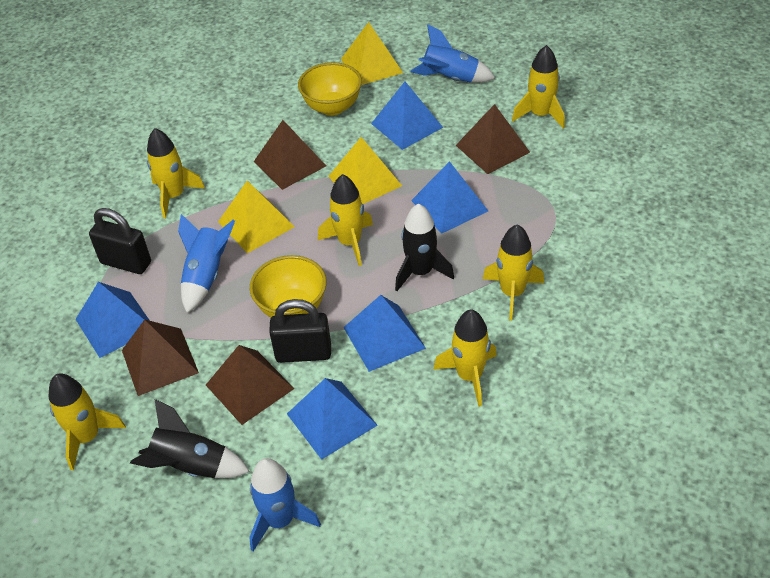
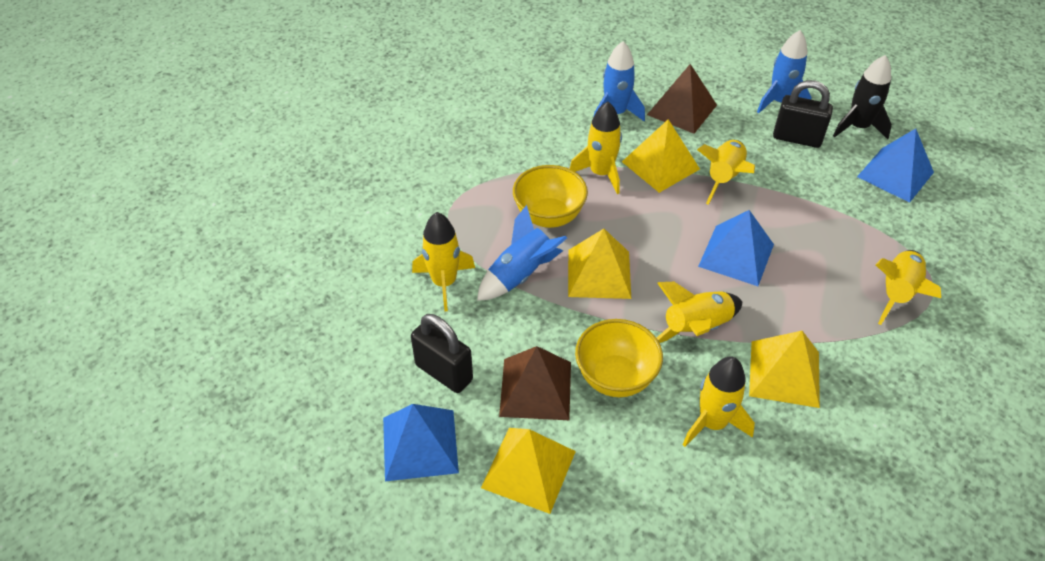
black rocket: [130,399,250,478] [395,203,454,291] = 2 -> [833,55,892,139] = 1
blue pyramid: [76,282,150,358] [287,378,378,460] [343,295,426,372] [371,82,443,150] [411,161,488,234] = 5 -> [383,404,459,481] [698,210,774,286] [857,129,934,203] = 3
brown pyramid: [122,319,199,396] [206,345,294,425] [254,120,326,190] [456,104,530,174] = 4 -> [499,346,571,420] [647,64,717,134] = 2
yellow pyramid: [218,181,295,253] [328,137,402,204] [341,22,403,85] = 3 -> [481,428,576,514] [568,229,631,299] [622,119,700,193] [749,331,820,408] = 4

